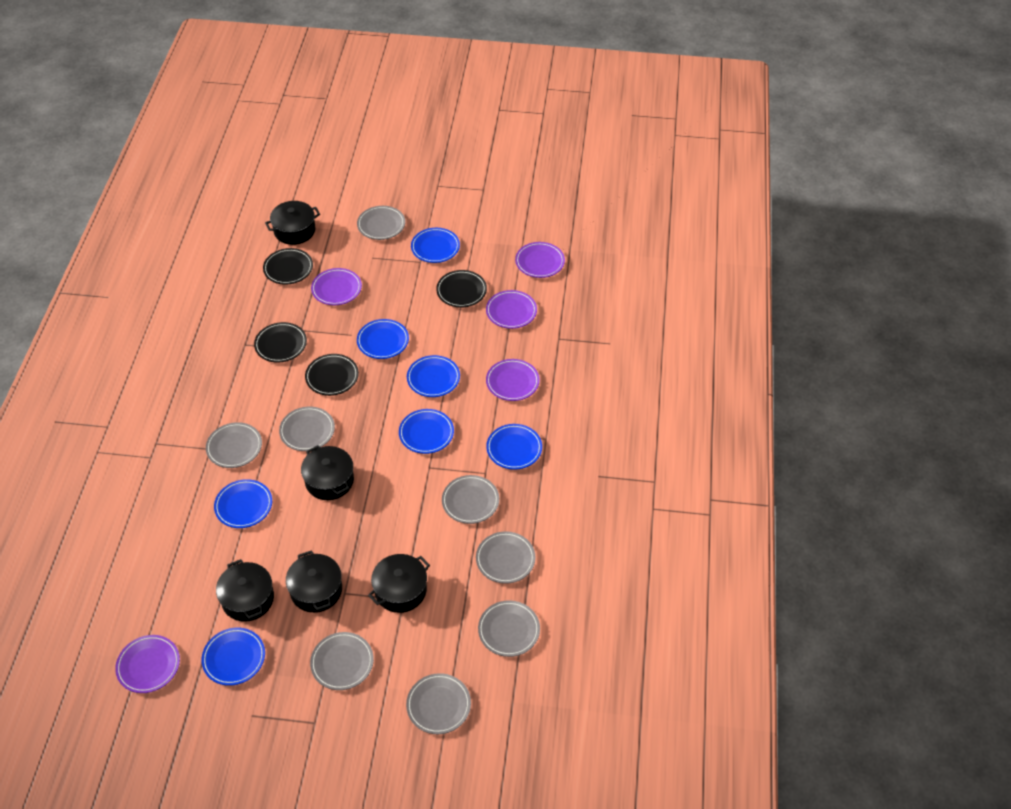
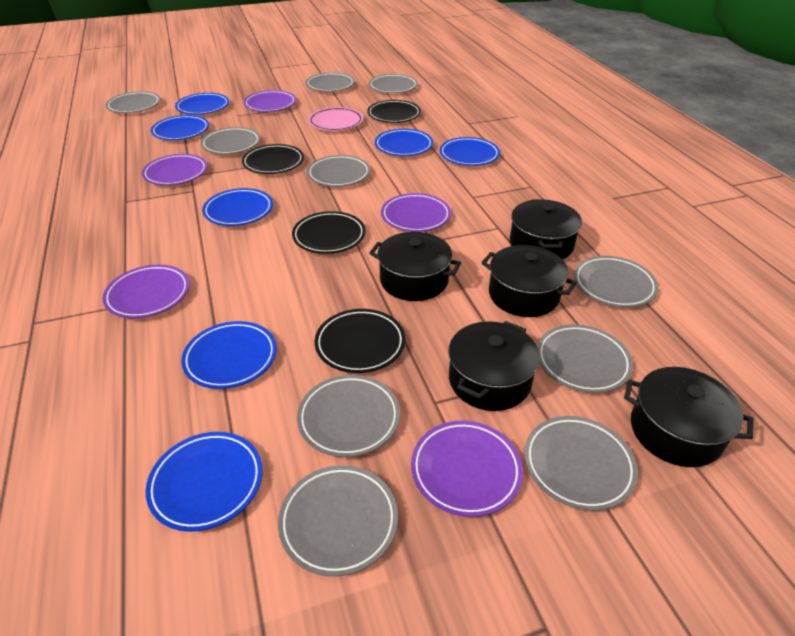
grey plate: [206,422,262,468] [279,407,335,451] [310,632,374,690] [357,206,405,240] [406,673,471,734] [442,475,499,524] [476,531,535,584] [478,600,540,657] = 8 -> [106,91,161,113] [201,127,260,154] [278,465,398,576] [297,375,400,457] [306,72,355,92] [307,155,370,187] [369,74,418,93] [524,416,638,511] [537,324,633,393] [574,256,658,307] = 10
pink plate: none = 0 -> [308,107,363,131] = 1

